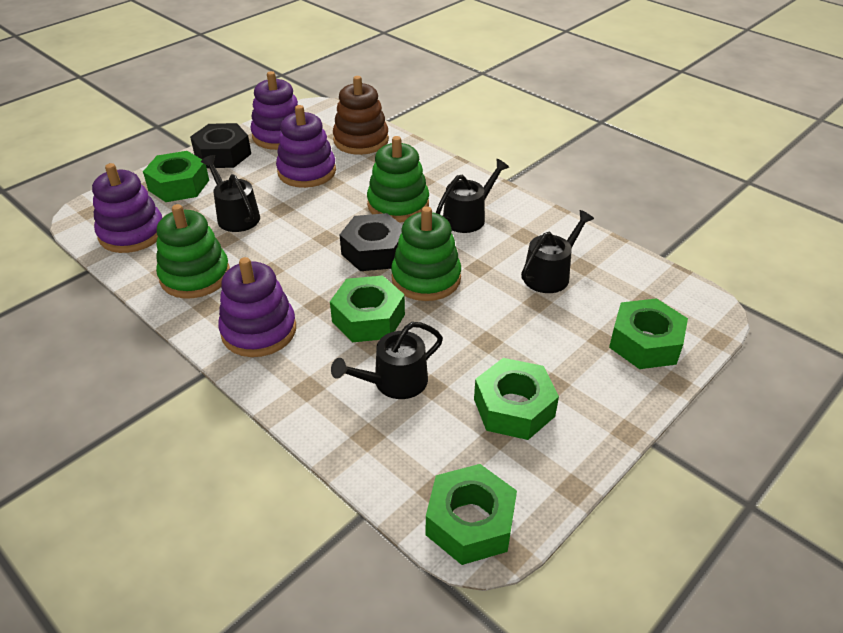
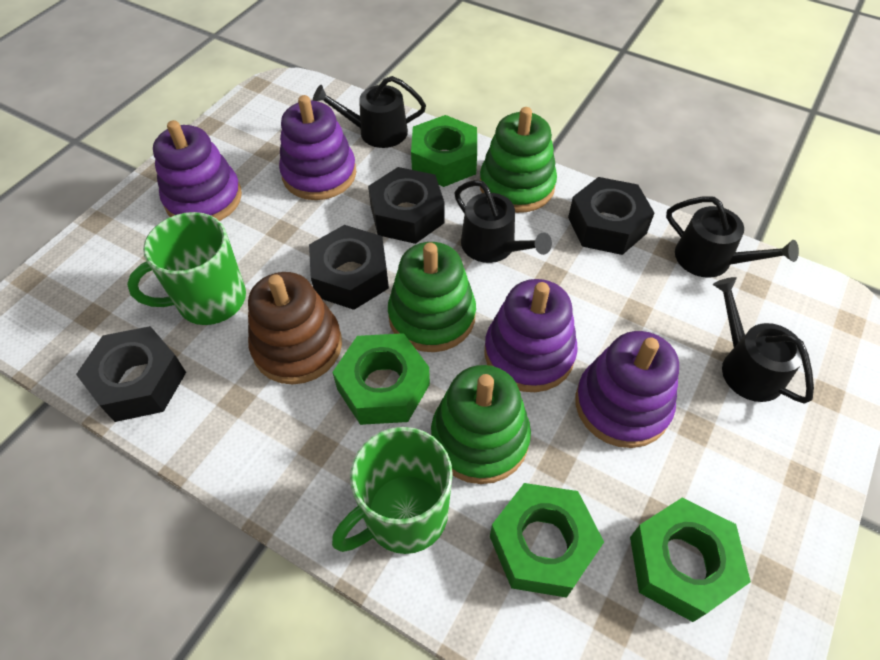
black nut: [190,123,251,168] [340,213,403,271] = 2 -> [76,326,186,422] [309,225,389,310] [368,167,445,244] [568,177,654,255] = 4
green mug: none = 0 -> [127,212,246,325] [332,427,453,554] = 2
green nut: [143,151,209,202] [330,275,405,342] [426,464,517,565] [474,358,559,440] [609,298,688,369] = 5 -> [332,333,430,425] [411,115,477,187] [490,483,604,598] [630,498,751,622] = 4

